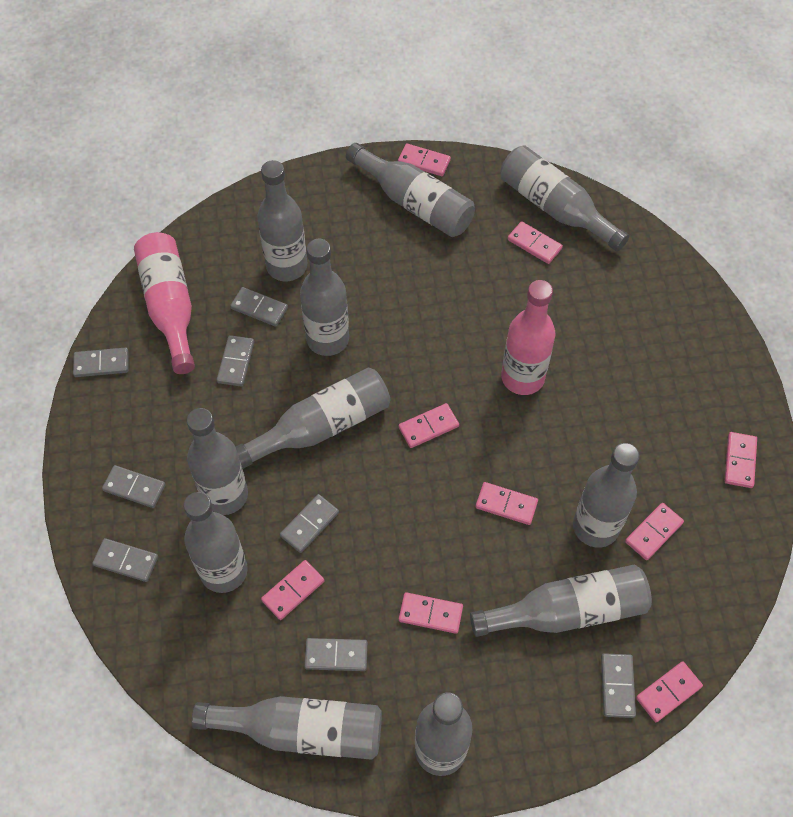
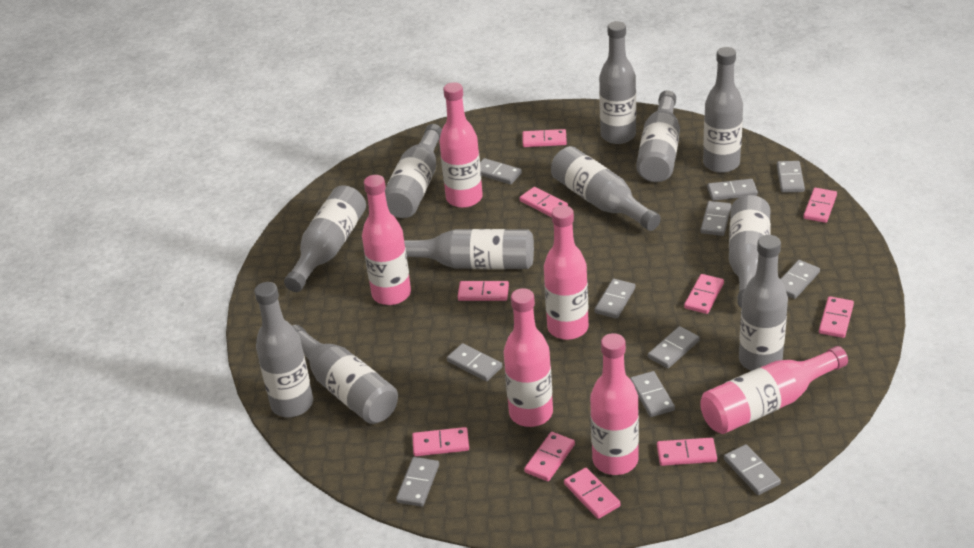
grey domino: [73,348,129,377] [92,538,158,582] [102,465,166,508] [217,335,254,387] [230,287,288,327] [280,494,339,553] [304,638,368,671] [601,653,636,718] = 8 -> [396,457,439,507] [447,343,502,381] [480,158,522,184] [594,279,635,319] [630,371,675,417] [648,326,700,368] [701,201,731,236] [707,179,758,201] [724,444,781,495] [777,161,805,192] [781,260,820,299] = 11
pink bottle: [134,232,195,374] [501,280,556,395] = 2 -> [362,175,411,305] [439,82,483,208] [504,288,553,427] [544,205,589,340] [590,333,639,475] [700,346,848,434] = 6
pink domino: [261,560,324,620] [398,143,451,176] [398,403,459,448] [399,592,463,634] [476,482,538,525] [507,221,563,264] [625,503,684,560] [636,661,703,722] [725,432,757,488] = 9 -> [412,427,469,456] [458,281,509,301] [520,187,568,217] [523,129,567,147] [524,432,575,481] [564,468,621,519] [657,438,717,466] [684,274,724,314] [804,188,837,223] [819,296,854,338] = 10

